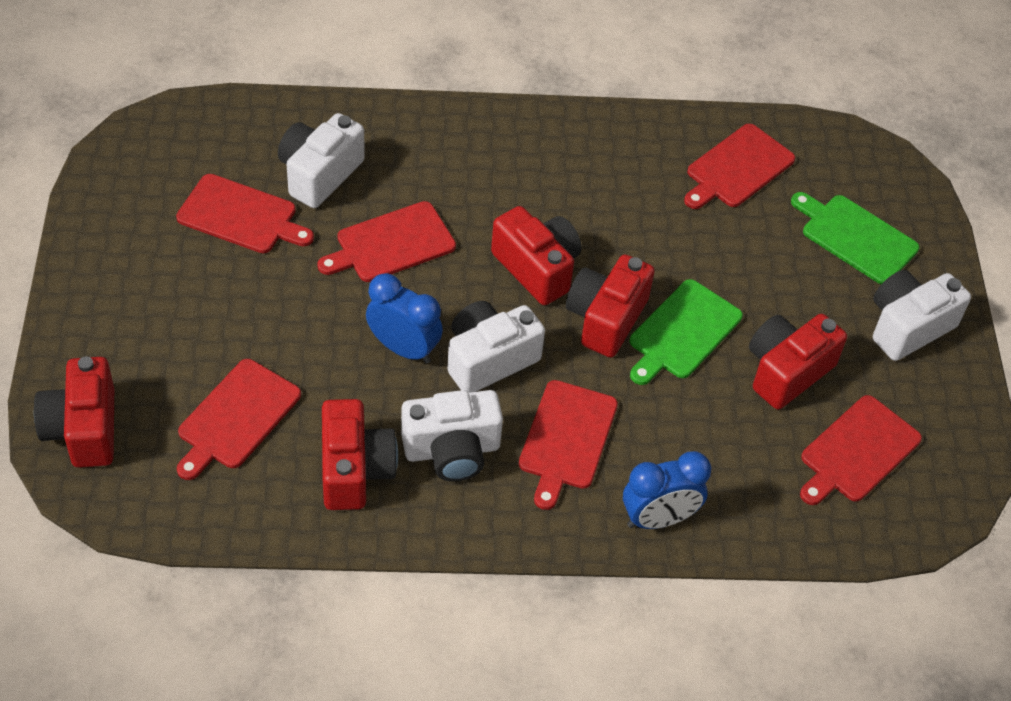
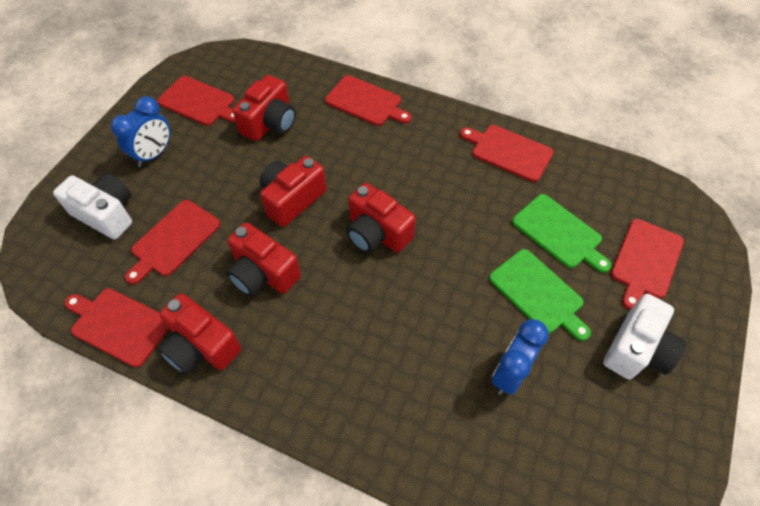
white camera: [278,113,365,208] [401,390,503,482] [447,301,545,393] [873,270,971,361] = 4 -> [53,173,132,239] [603,294,687,379] = 2

